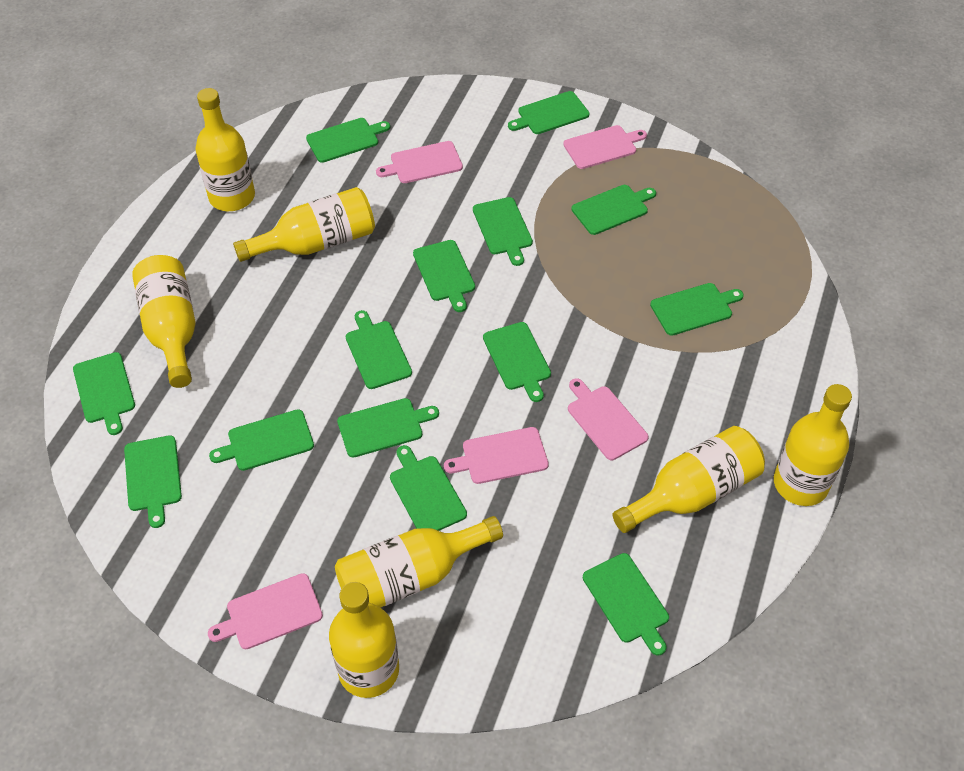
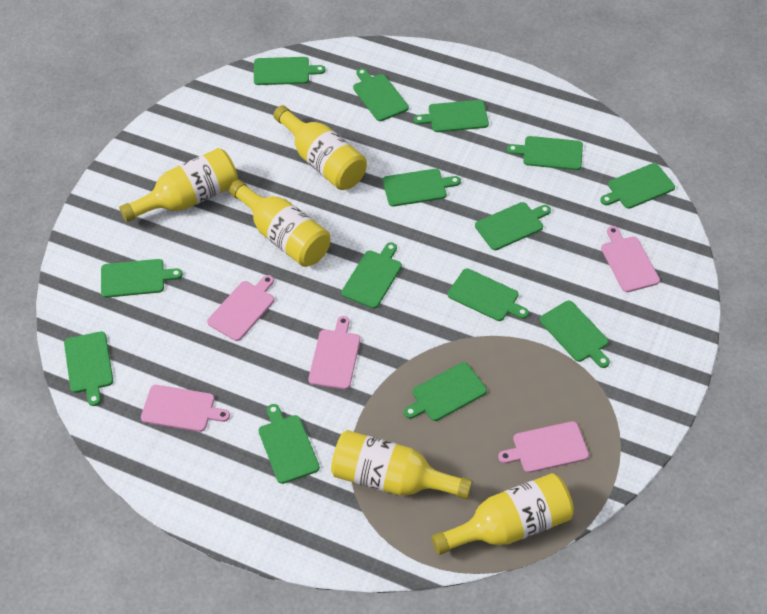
yellow bottle: [132,255,196,388] [196,88,255,211] [233,187,375,262] [329,582,399,698] [335,516,503,608] [613,426,765,533] [774,384,852,506] = 7 -> [119,148,238,222] [229,180,330,267] [273,105,367,190] [331,430,473,499] [432,473,574,555] = 5

